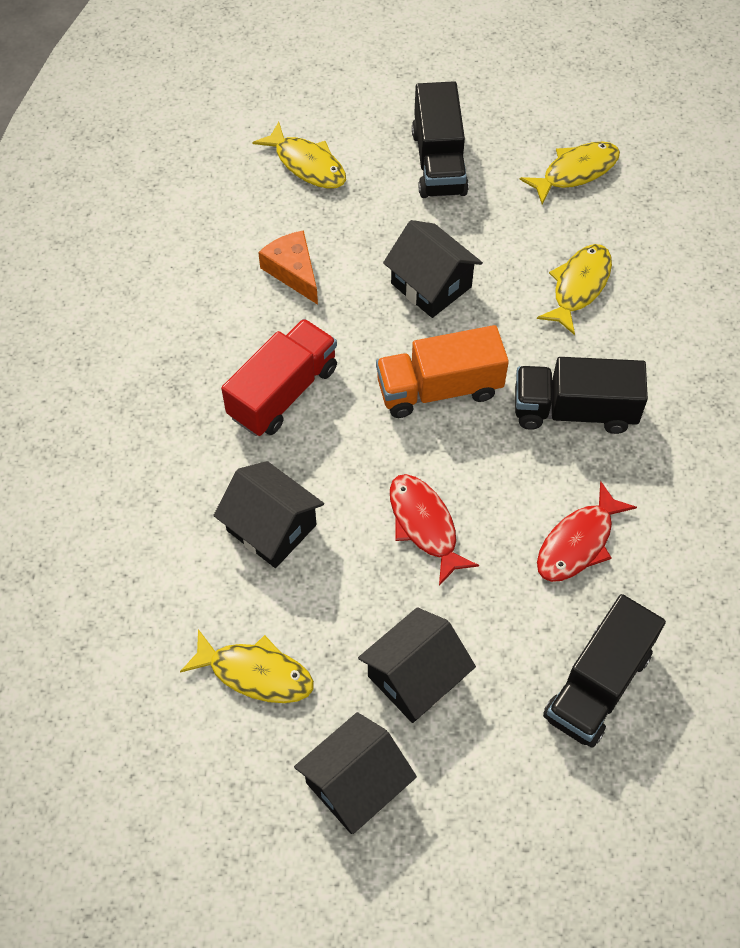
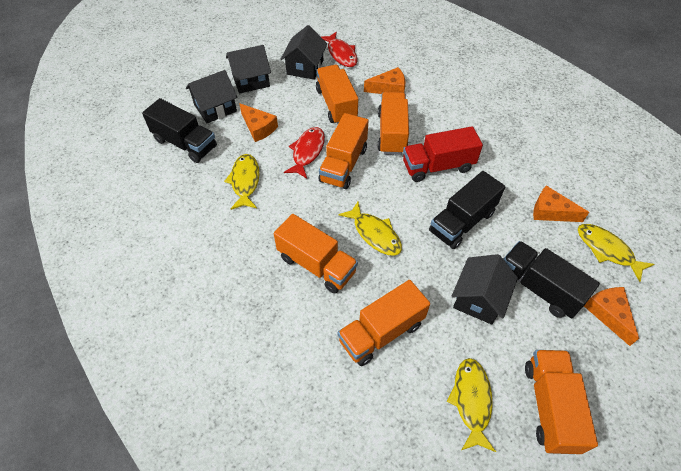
orange cheese: [258,230,318,305] = 1 -> [239,103,278,142] [364,67,405,94] [533,185,589,222] [584,287,639,346] = 4
orange truck: [376,325,509,418] = 1 -> [274,214,358,294] [316,65,358,124] [319,113,369,189] [338,280,430,366] [378,92,409,155] [525,350,598,454] = 6

